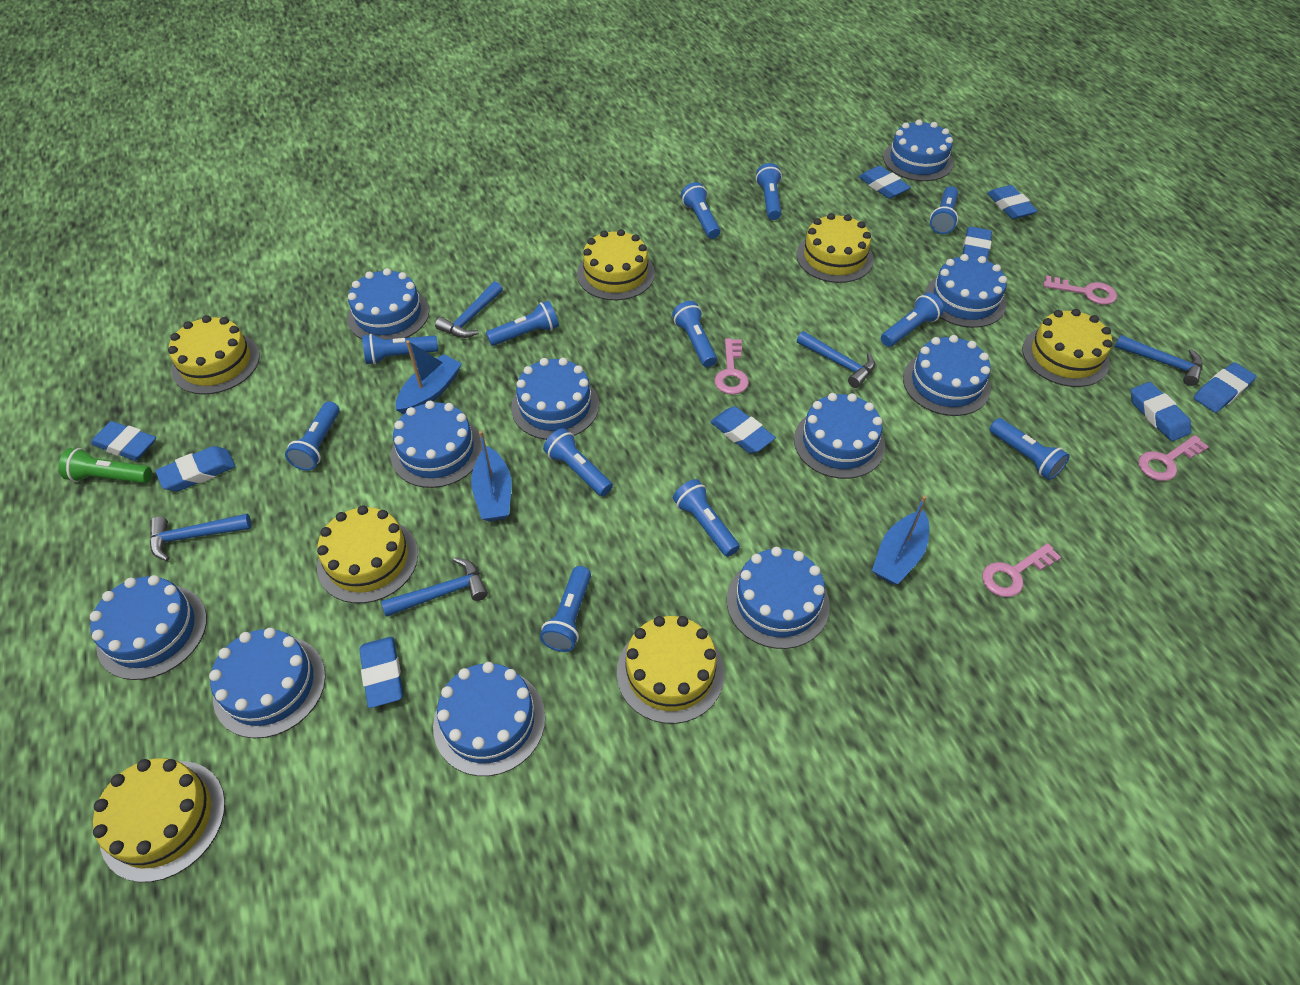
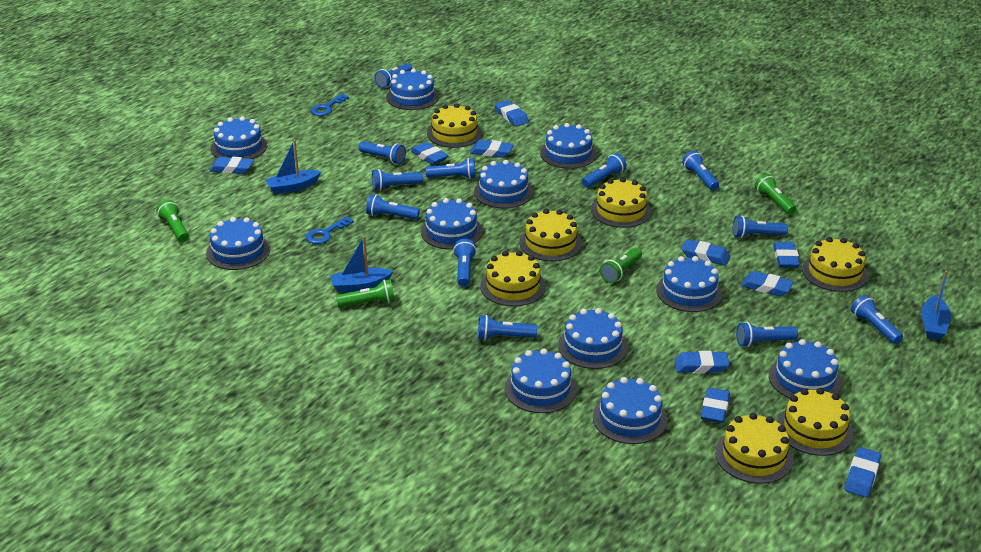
blue eraser: [91,421,156,461] [155,446,235,491] [359,637,403,708] [710,406,776,453] [859,166,911,199] [962,226,992,260] [987,185,1038,219] [1131,382,1191,441] [1194,362,1257,413] = 9 -> [209,157,254,174] [411,142,448,165] [470,140,514,158] [495,100,529,126] [674,351,730,373] [682,239,730,266] [701,387,730,423] [741,271,794,296] [773,242,800,268] [845,447,881,497] = 10
blue hammer: [150,514,251,561] [381,557,488,617] [435,281,503,338] [797,331,875,388] [1114,335,1202,386] = 5 -> none = 0
blue key: none = 0 -> [306,216,354,244] [311,94,349,116] = 2
green flashlight: [59,448,152,483] = 1 -> [156,200,189,242] [336,279,395,307] [600,248,642,283] [755,174,797,215] = 4
pink key: [715,338,749,395] [982,543,1061,597] [1043,275,1117,305] [1138,435,1209,481] = 4 -> none = 0

